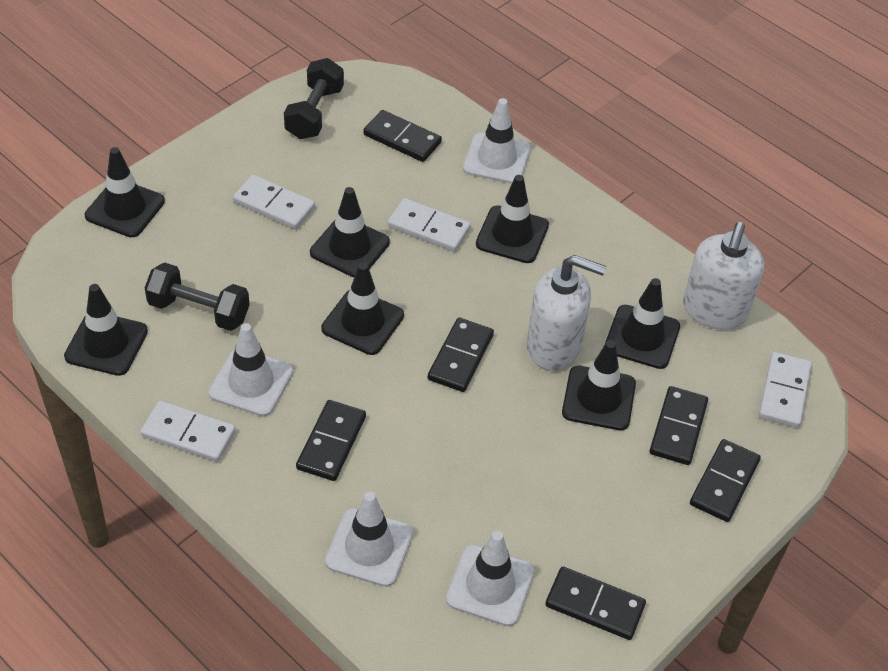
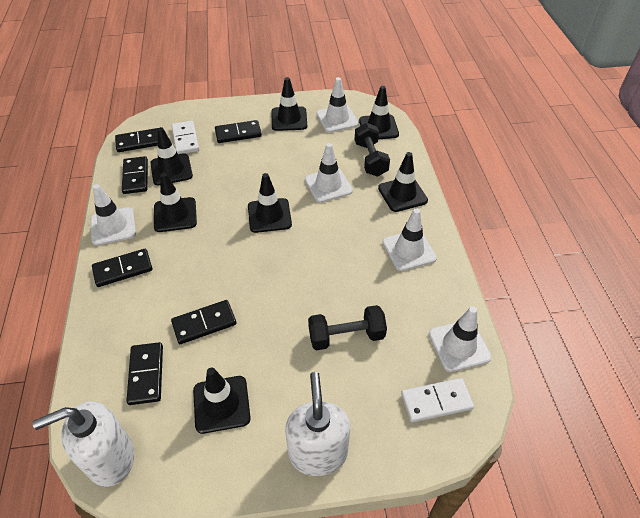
white domino: [141,401,236,462] [233,175,315,229] [388,198,471,252] [759,352,812,428] = 4 -> [172,121,199,154] [401,378,474,422] = 2
white traffic cone: [209,323,293,417] [325,492,413,587] [446,531,535,626] [463,98,531,184] = 4 -> [91,184,136,245] [305,143,353,203] [316,77,359,133] [382,208,437,271] [429,306,491,372] = 5

